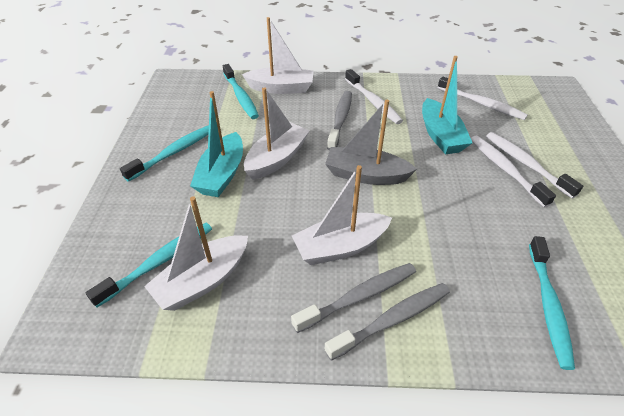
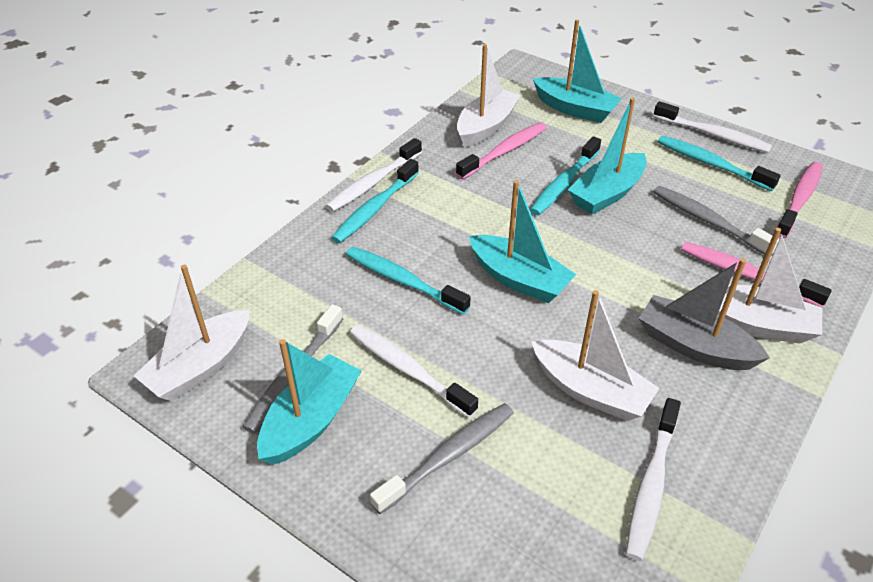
pink toothbrush: none = 0 -> [456,122,547,179] [681,242,831,307] [777,162,823,238] = 3
turquoise boat: [190,91,243,197] [422,56,472,155] = 2 -> [257,339,362,465] [469,180,576,303] [533,20,622,123] [568,98,647,214] = 4

